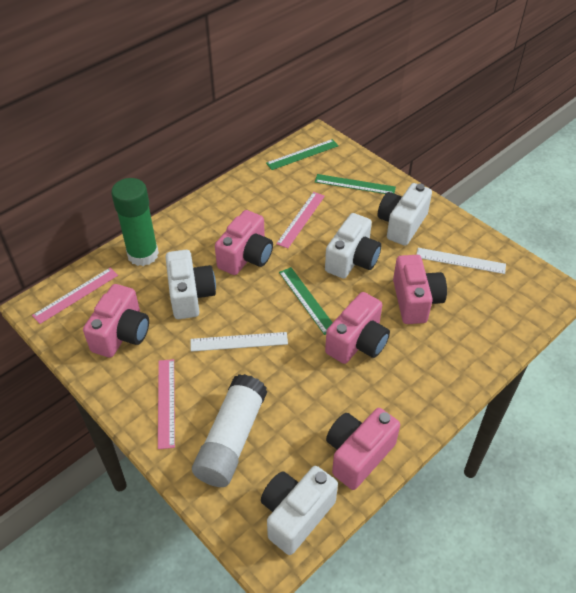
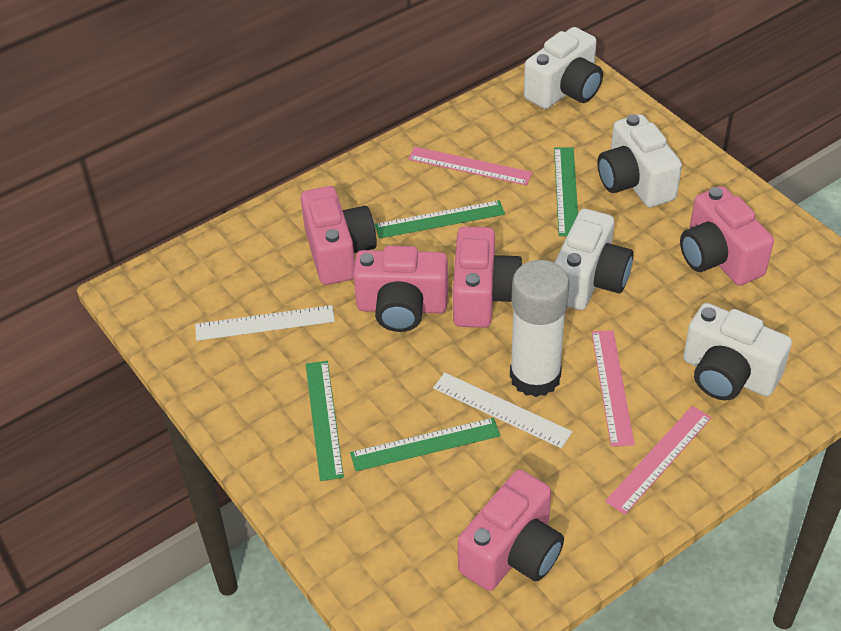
green glue stick: [111,178,159,266] = 1 -> none = 0
green ruler: [266,139,339,170] [279,267,333,335] [315,174,396,194] = 3 -> [306,361,344,481] [350,418,501,471] [375,200,505,239] [554,147,578,236] = 4

